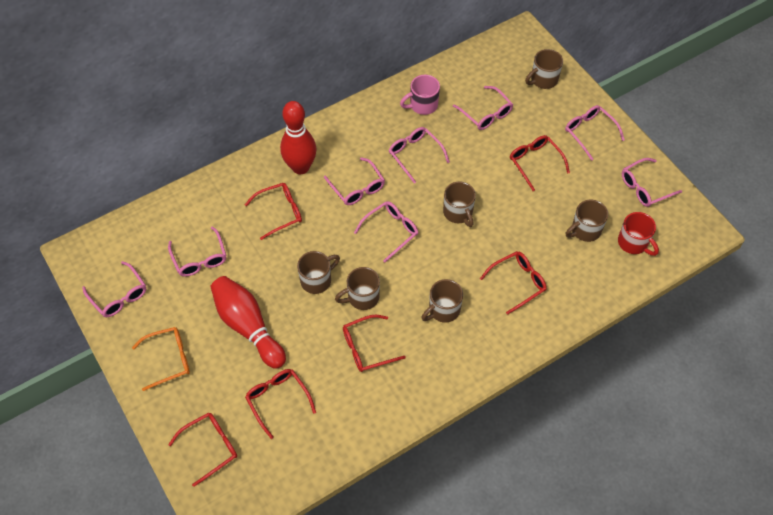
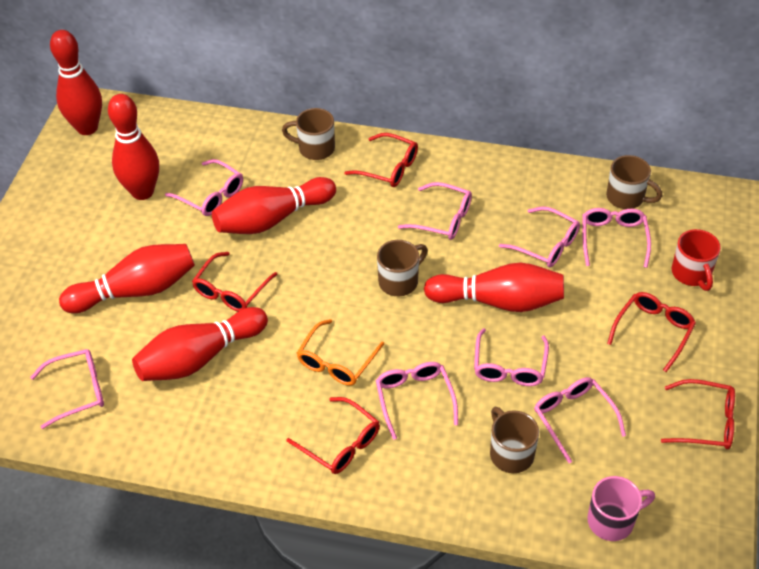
brown mug: [297,251,340,294] [335,267,380,310] [422,279,463,323] [443,181,476,227] [525,49,563,89] [566,200,608,242] = 6 -> [282,108,335,160] [377,240,428,296] [490,407,539,473] [606,155,662,209] = 4
red bowling pin: [210,276,286,369] [280,101,317,174] = 2 -> [50,30,102,135] [59,244,195,313] [108,94,159,200] [132,307,268,381] [212,177,336,234] [424,262,564,312] = 6
red glasses: [168,412,237,487] [245,183,302,240] [245,369,316,439] [343,315,406,372] [480,251,547,315] [510,135,570,191] = 6 -> [192,252,278,312] [286,397,380,474] [344,133,418,187] [607,292,696,372] [661,379,735,449] = 5

